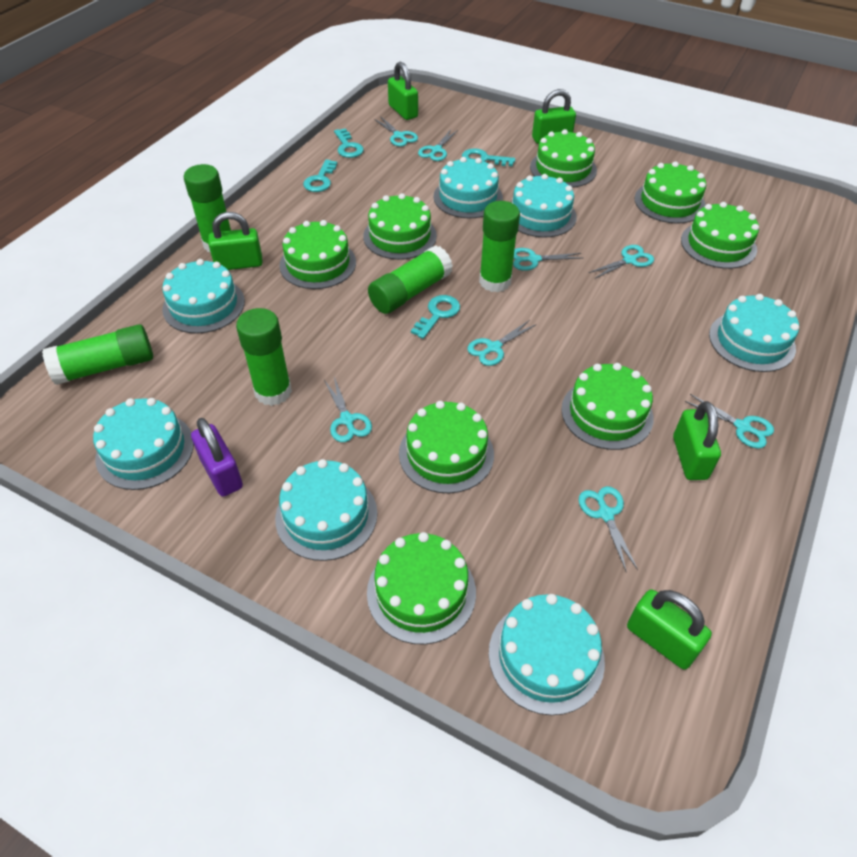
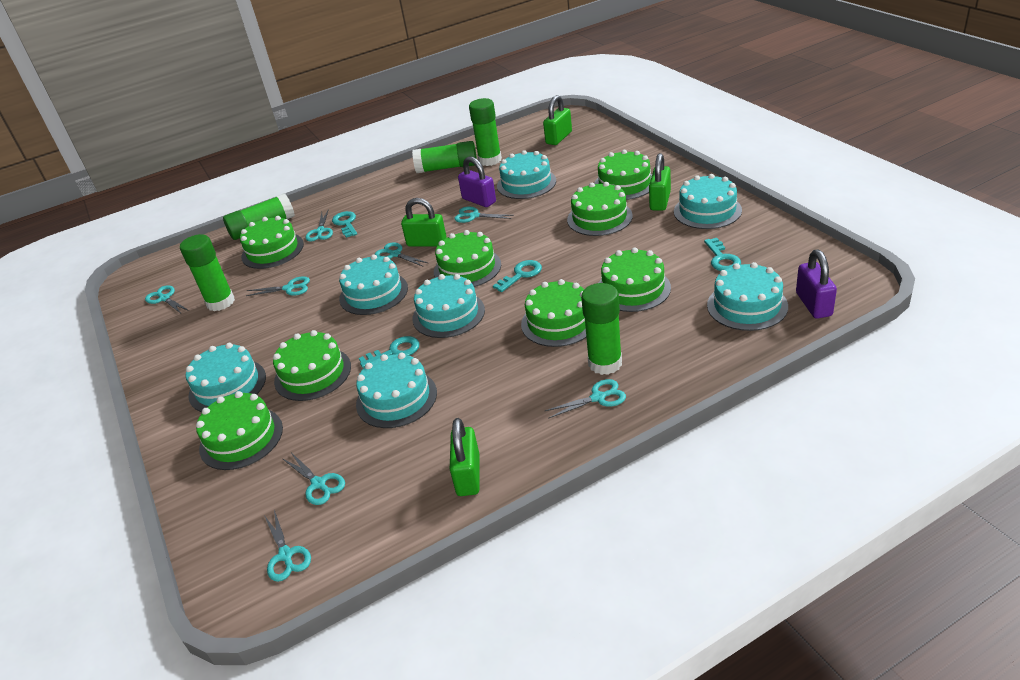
green padlock: [208,212,263,270] [388,61,418,120] [532,89,576,144] [627,589,712,670] [673,401,721,480] = 5 -> [401,198,447,247] [450,418,480,496] [543,95,572,145] [649,153,671,211] = 4
purple padlock: [191,418,243,497] = 1 -> [458,157,496,207] [796,249,837,319] = 2

